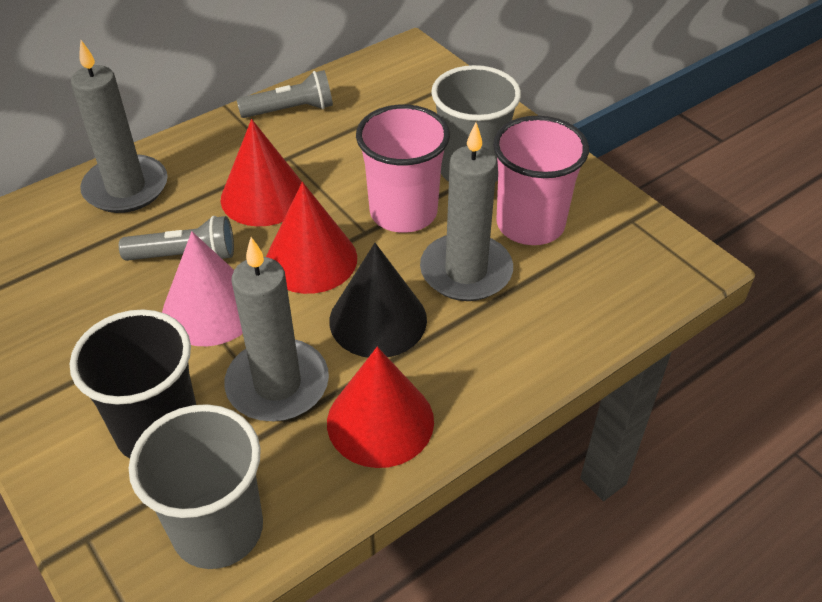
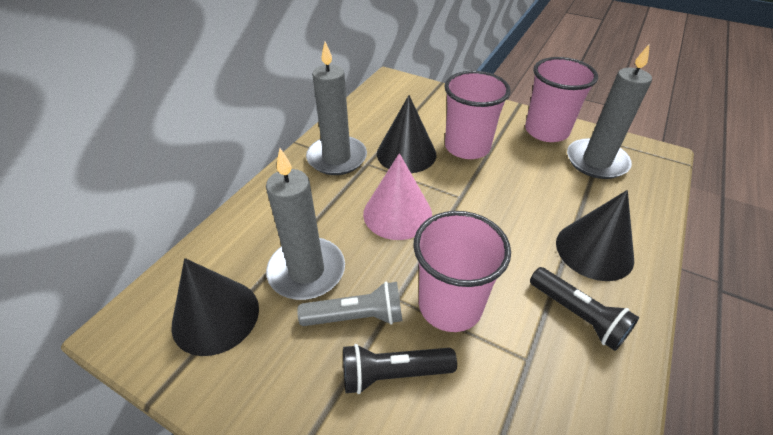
black cone: [329,243,427,358] = 1 -> [171,258,259,356] [377,95,436,173] [556,190,634,281] = 3
black cup: [70,309,196,458] = 1 -> none = 0
black flashlight: none = 0 -> [343,344,457,394] [530,267,639,351] = 2
grey cup: [129,404,263,569] [431,65,521,182] = 2 -> none = 0
grey flashlight: [119,216,234,261] [237,70,333,118] = 2 -> [297,282,402,326] = 1
pink cup: [356,104,450,233] [493,116,589,245] = 2 -> [413,211,511,332] [445,71,511,159] [525,57,598,142] = 3
red cone: [221,119,302,226] [266,182,357,294] [327,347,434,468] = 3 -> none = 0

